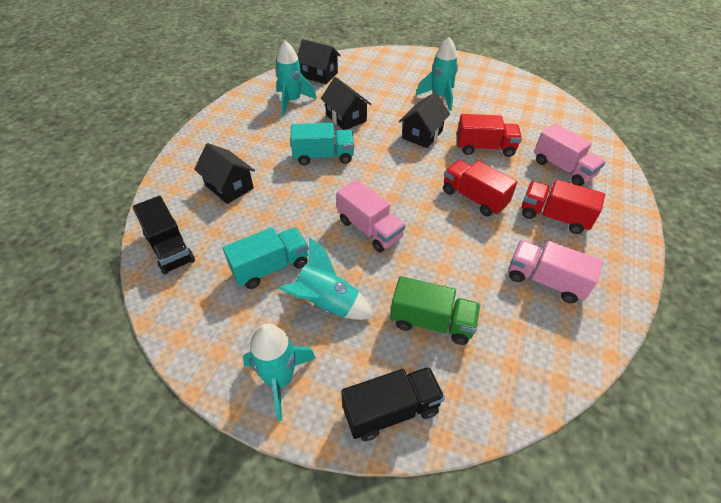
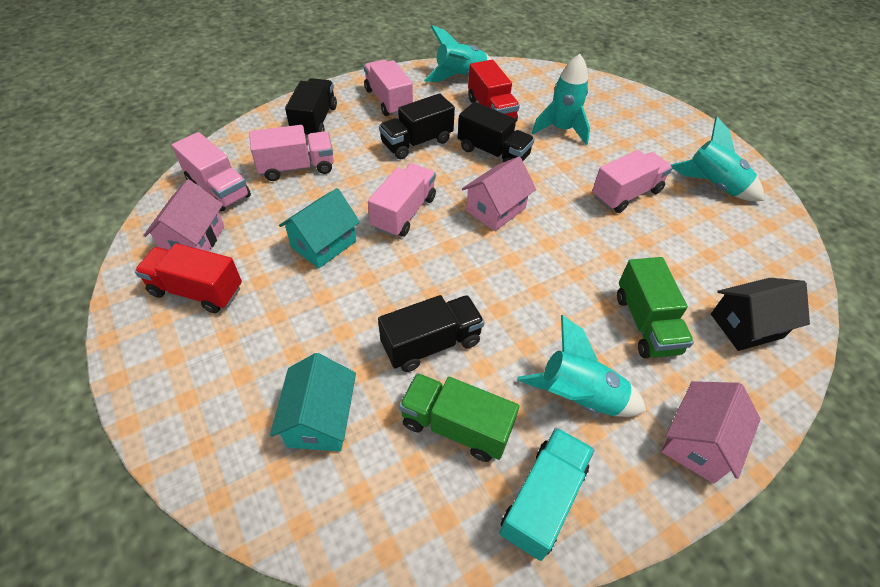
black house: [194,143,255,204] [297,39,341,84] [321,77,371,130] [399,92,450,148] = 4 -> [711,278,810,351] = 1
black truck: [132,196,195,274] [341,367,445,441] = 2 -> [285,78,337,138] [378,295,485,372] [379,93,455,159] [458,102,534,163] = 4
green truck: [390,276,480,345] = 1 -> [399,373,519,462] [617,257,694,358] = 2
pink house: none = 0 -> [143,180,224,252] [462,157,536,231] [661,381,761,484] = 3
pink truck: [337,180,405,252] [509,240,603,303] [534,124,605,186] = 3 -> [172,132,251,212] [249,125,334,181] [364,59,413,116] [368,163,436,237] [592,150,672,213] = 5
red truck: [443,160,517,216] [457,114,522,157] [522,179,605,234] = 3 -> [135,243,242,313] [468,60,520,122] = 2
turquoise house: none = 0 -> [270,353,356,452] [279,188,360,269] = 2
turquoise truck: [223,227,308,289] [290,123,354,165] = 2 -> [499,428,595,561] = 1

